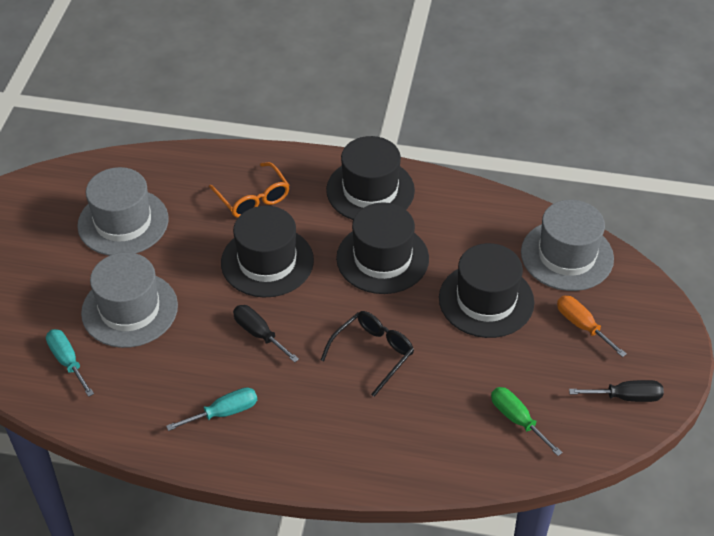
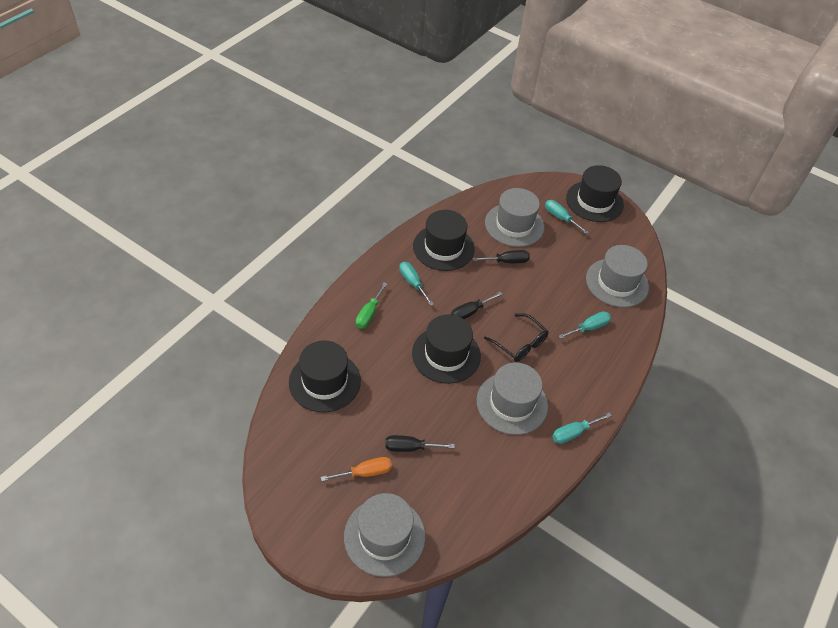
black screwdriver: [233,305,299,363] [569,380,664,402] = 2 -> [385,435,455,452] [451,292,503,319] [473,250,530,263] = 3
grey hat: [77,167,169,256] [81,252,178,348] [521,200,614,291] = 3 -> [344,493,426,577] [476,363,548,435] [485,188,544,247] [586,245,649,308] = 4
orange glasses: [209,162,290,218] = 1 -> none = 0
turquoise screwdriver: [46,329,94,397] [166,387,257,431] = 2 -> [399,262,434,306] [545,200,589,234] [552,413,612,444] [559,311,611,339] = 4

